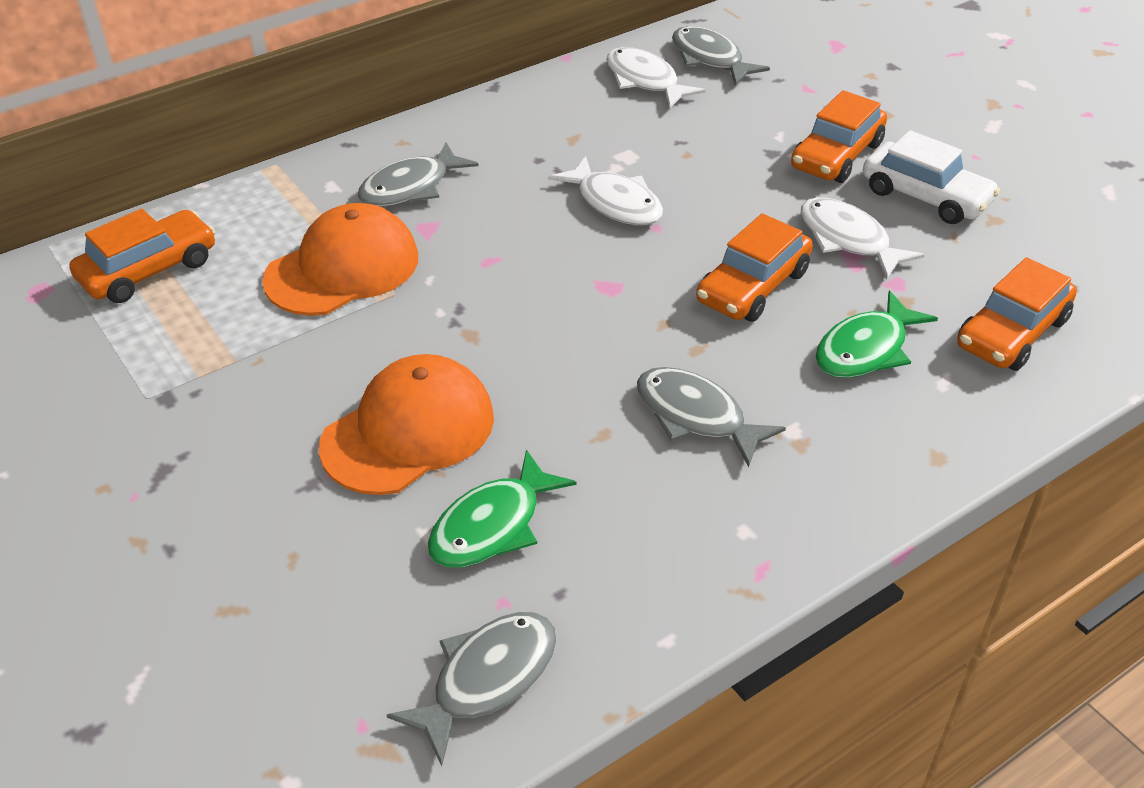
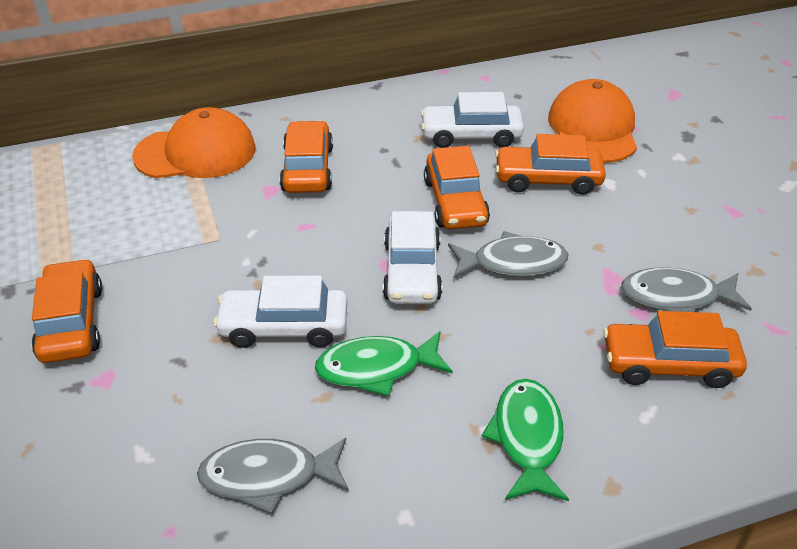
grey fish: [358,142,478,207] [387,612,556,766] [637,367,786,467] [672,26,770,85] = 4 -> [197,438,349,514] [448,231,569,279] [621,267,752,312] = 3
orange car: [69,209,215,303] [696,213,813,322] [791,90,887,183] [957,257,1077,371] = 4 -> [32,259,102,363] [279,121,333,193] [424,146,490,229] [495,134,606,195] [603,311,747,388] = 5
white car: [863,130,1000,224] = 1 -> [213,276,347,348] [383,211,442,304] [420,92,524,148] = 3
white fish: [548,156,663,225] [606,47,705,109] [801,197,925,280] = 3 -> none = 0

